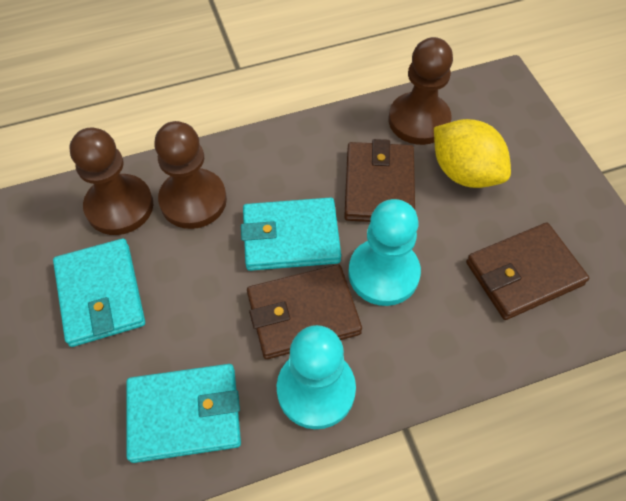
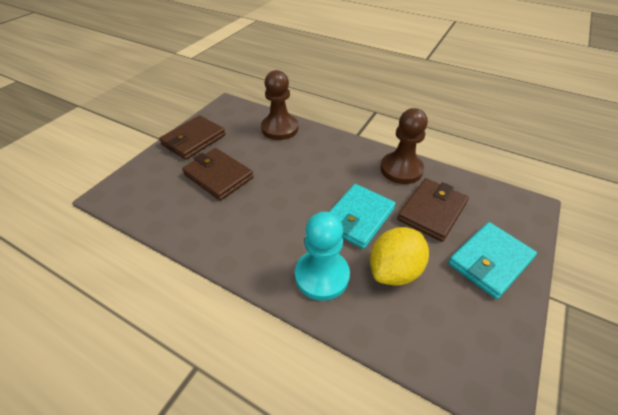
brown pawn: [70,128,153,235] [155,121,227,229] [389,37,453,145] = 3 -> [261,70,298,140] [380,108,428,184] = 2
turquoise pawn: [277,325,356,429] [348,199,421,306] = 2 -> [295,212,350,301] = 1
turquoise wallet: [53,239,145,347] [127,364,241,463] [241,197,341,271] = 3 -> [329,184,396,249] [448,222,537,299] = 2

